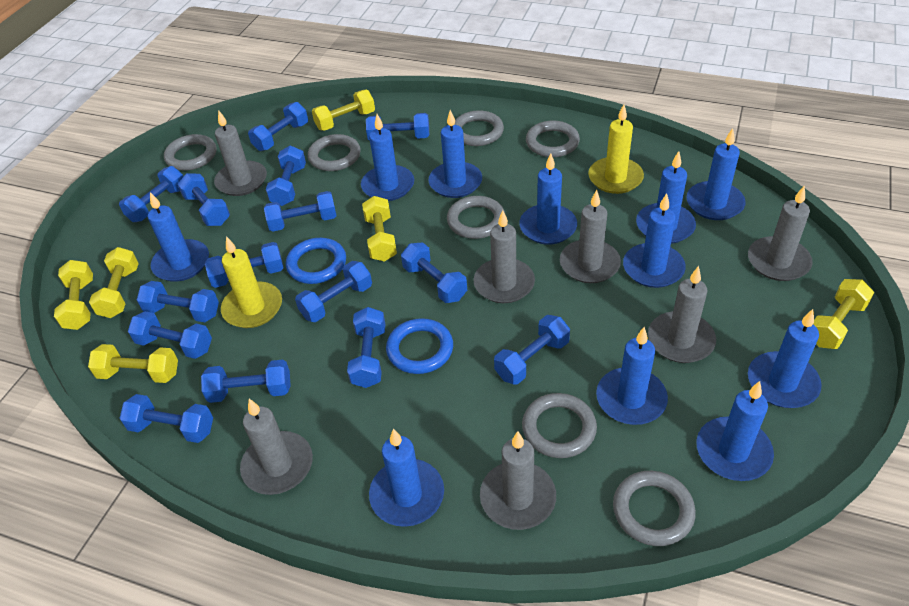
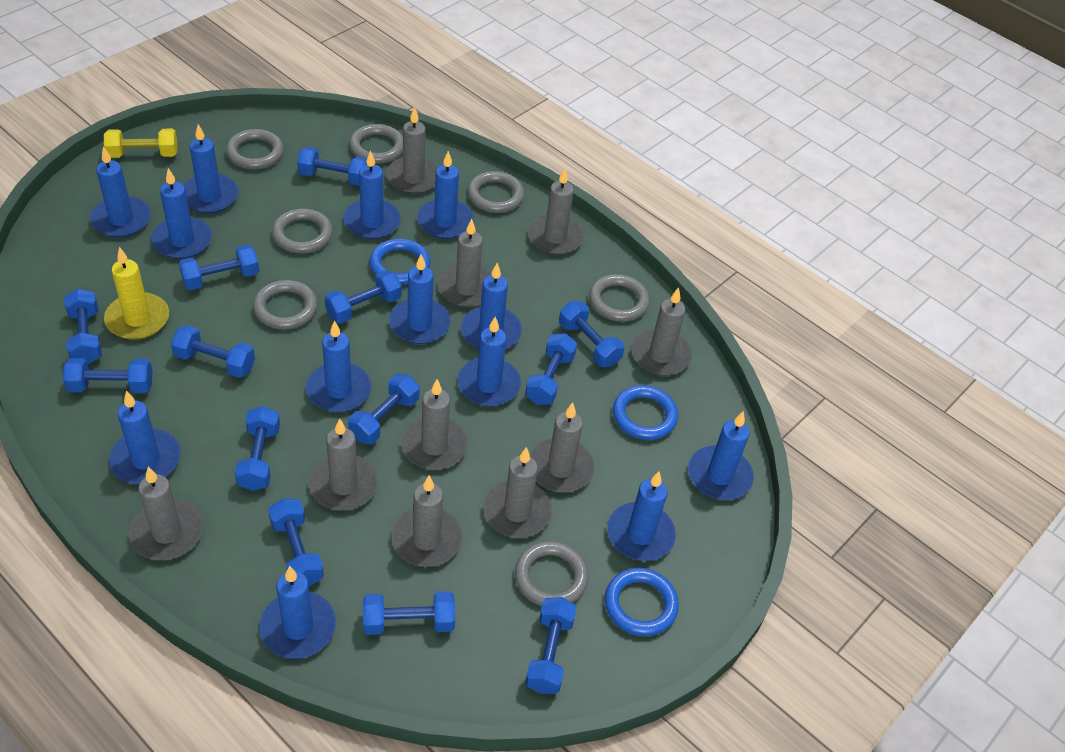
blue candle: [148,192,209,282] [361,114,414,201] [369,429,444,527] [429,110,482,198] [519,153,577,245] [596,327,668,425] [623,193,686,288] [636,151,696,244] [686,128,746,220] [696,381,774,481] [748,309,822,408] = 11 -> [90,146,151,238] [109,391,181,484] [151,168,212,259] [183,124,238,214] [259,566,336,659] [306,321,371,412] [343,150,401,239] [389,254,450,344] [417,151,474,239] [457,317,521,407] [461,263,522,349] [607,472,676,561] [688,411,754,500] = 13
blue dumbbell: [119,166,183,222] [119,394,213,443] [128,311,212,359] [137,281,219,322] [177,173,230,226] [201,360,291,403] [205,242,283,288] [248,102,308,151] [264,191,337,232] [266,146,306,206] [295,261,372,322] [347,307,385,388] [366,113,429,141] [401,242,467,303] [494,315,570,385] = 15 -> [63,357,153,393] [64,289,102,364] [171,325,255,378] [179,245,259,290] [235,406,280,491] [268,499,324,586] [297,147,367,186] [325,270,402,323] [348,374,420,444] [363,591,455,635] [525,333,577,405] [525,597,577,694] [559,301,625,367] = 13
blue ring: [286,238,346,284] [386,318,453,374] = 2 -> [369,239,431,285] [605,568,679,636] [613,385,678,440] = 3
grey candle: [214,110,267,196] [240,399,313,495] [473,210,535,303] [480,431,556,530] [560,190,621,283] [648,266,716,363] [748,185,813,281] = 7 -> [129,467,203,561] [309,418,378,511] [386,107,438,194] [392,476,462,567] [401,379,468,470] [438,219,492,308] [483,447,552,538] [528,168,584,255] [530,402,595,493] [631,287,692,376] = 10
yellow candle: [221,236,282,328] [588,104,644,194] = 2 -> [104,247,169,340] = 1
yellow dumbbell: [54,260,93,330] [88,344,178,383] [89,247,139,318] [312,90,375,131] [362,196,397,262] [813,279,874,349] = 6 -> [104,129,178,158] = 1

